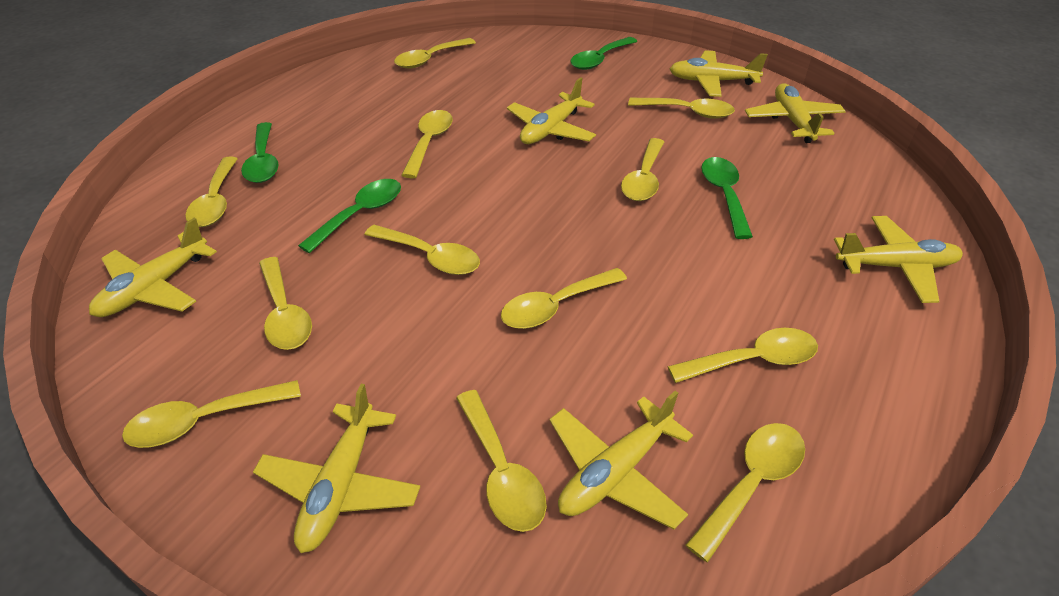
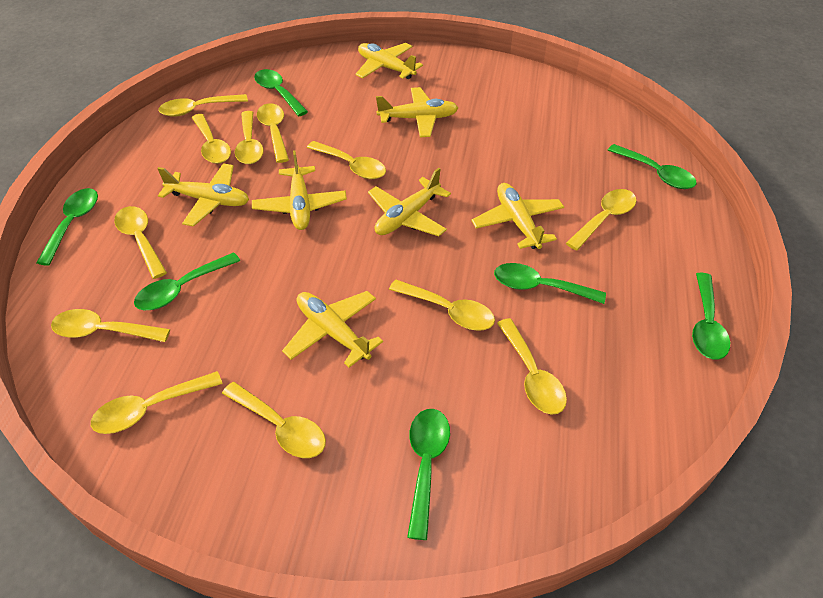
green spoon: [241,122,279,183] [298,179,401,253] [570,37,637,70] [701,157,753,239] = 4 -> [36,188,98,266] [134,252,240,310] [254,69,308,116] [407,409,450,540] [494,263,606,304] [608,144,697,189] [692,273,730,360] = 7

